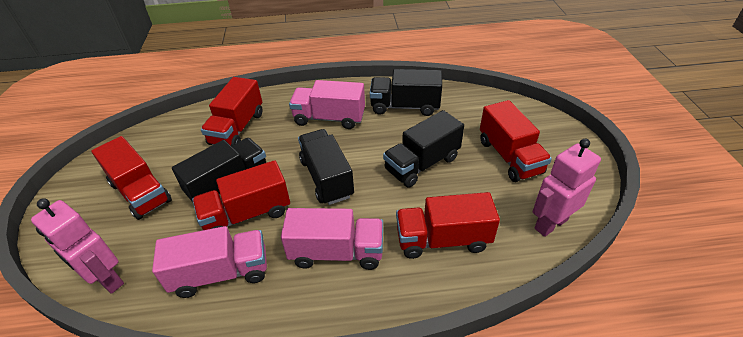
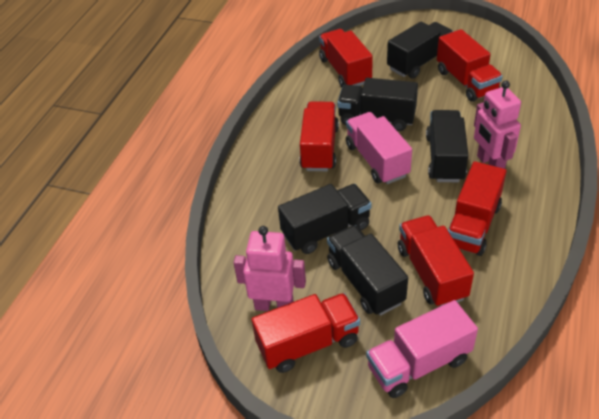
black truck: [172,138,266,202] [298,129,354,205] [370,69,442,116] [383,110,464,187] = 4 -> [278,184,372,254] [327,225,408,316] [337,78,418,131] [387,22,453,79] [426,110,468,182] = 5
pink truck: [152,226,267,298] [281,208,383,270] [289,80,365,129] = 3 -> [346,112,412,184] [366,300,478,398] = 2
red truck: [92,136,172,220] [192,160,290,230] [201,77,262,146] [396,192,500,259] [480,100,552,182] = 5 -> [251,293,360,373] [299,102,339,171] [319,29,373,87] [398,215,474,306] [437,29,503,102] [448,161,507,256] = 6

